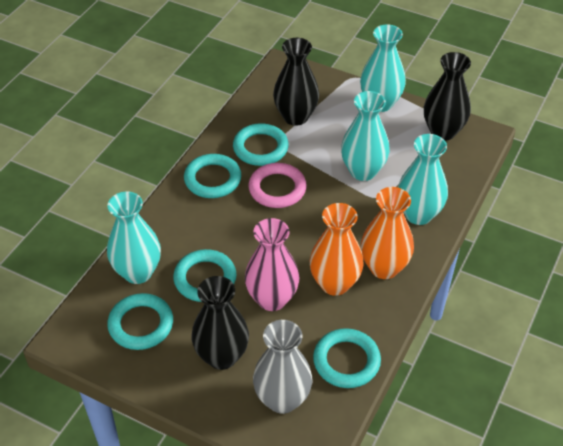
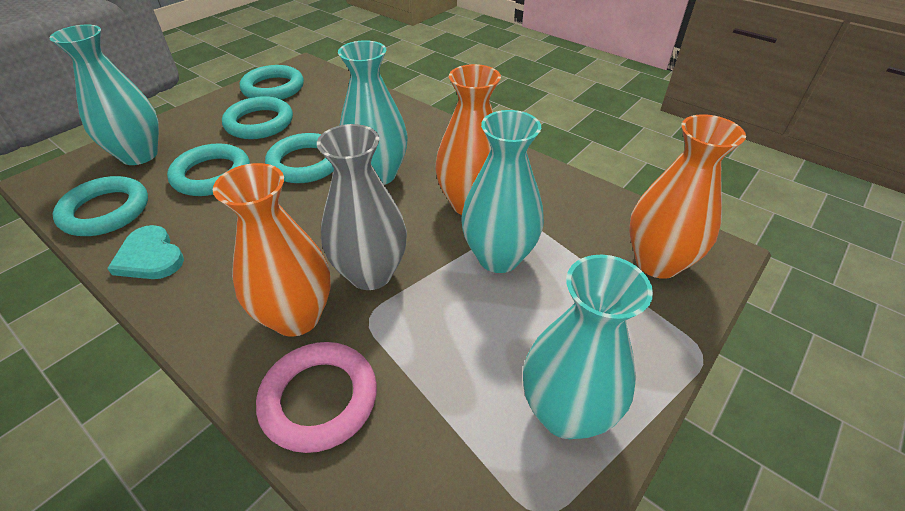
black vase: [192,276,249,370] [273,38,319,126] [424,52,471,141] = 3 -> none = 0
orange vase: [310,203,364,296] [361,187,414,279] = 2 -> [213,163,331,336] [435,64,501,215] [629,114,746,279] = 3
pink vase: [245,218,299,311] = 1 -> none = 0
turquoise heart: none = 0 -> [107,225,184,279] = 1

